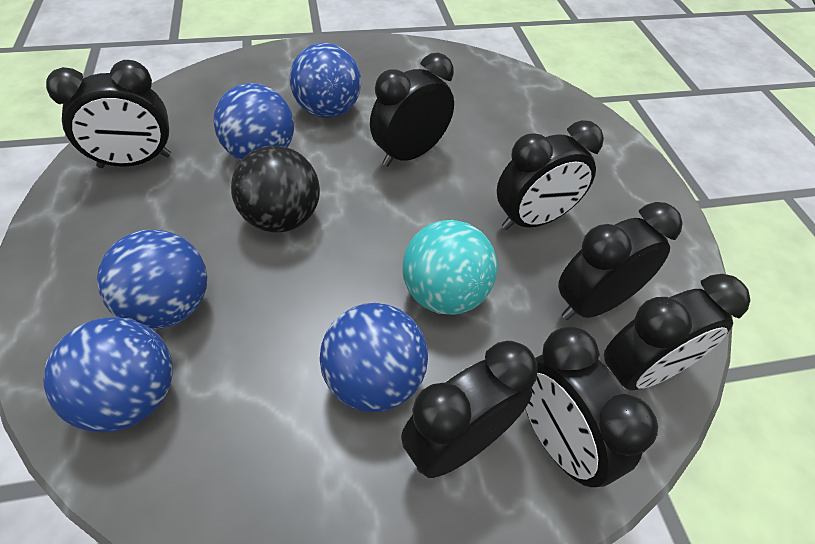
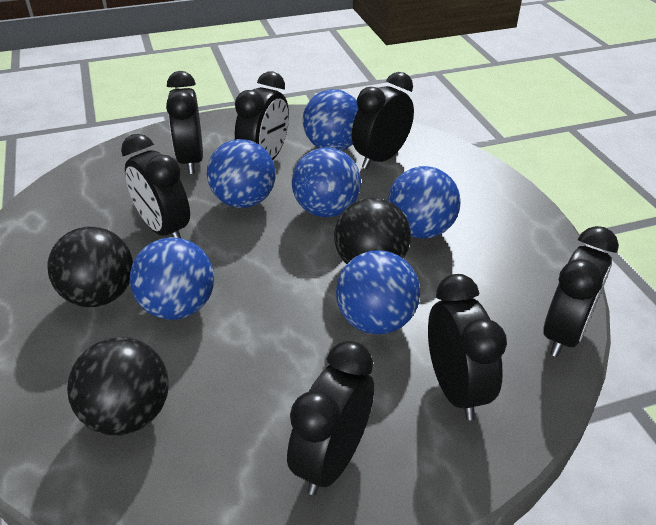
black ball: [231,145,320,232] = 1 -> [47,227,133,307] [67,337,169,435] [334,198,411,264] = 3
blue ball: [43,317,173,432] [97,230,207,329] [214,83,294,160] [290,43,361,118] [320,303,428,412] = 5 -> [130,237,214,320] [207,139,276,208] [292,148,361,217] [303,89,358,151] [336,250,420,334] [388,166,461,238] = 6
turquoise ball: [402,220,498,315] = 1 -> none = 0

